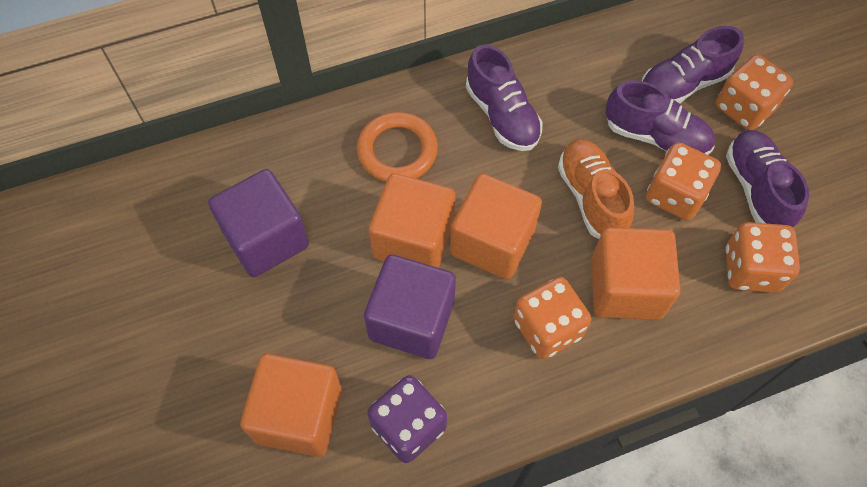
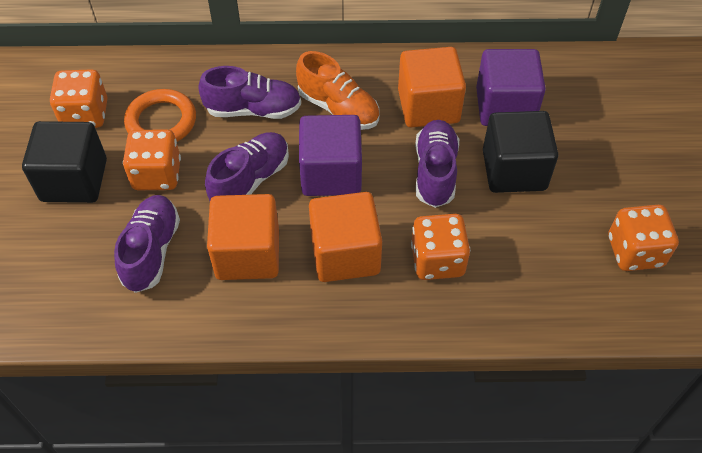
black cube: none = 0 -> [22,121,107,203] [483,111,558,193] = 2
orange cube: [240,354,342,457] [369,173,455,268] [450,174,542,280] [591,227,680,320] = 4 -> [207,194,279,280] [309,192,382,282] [398,47,466,127] = 3
purple dice: [367,375,447,463] = 1 -> none = 0

